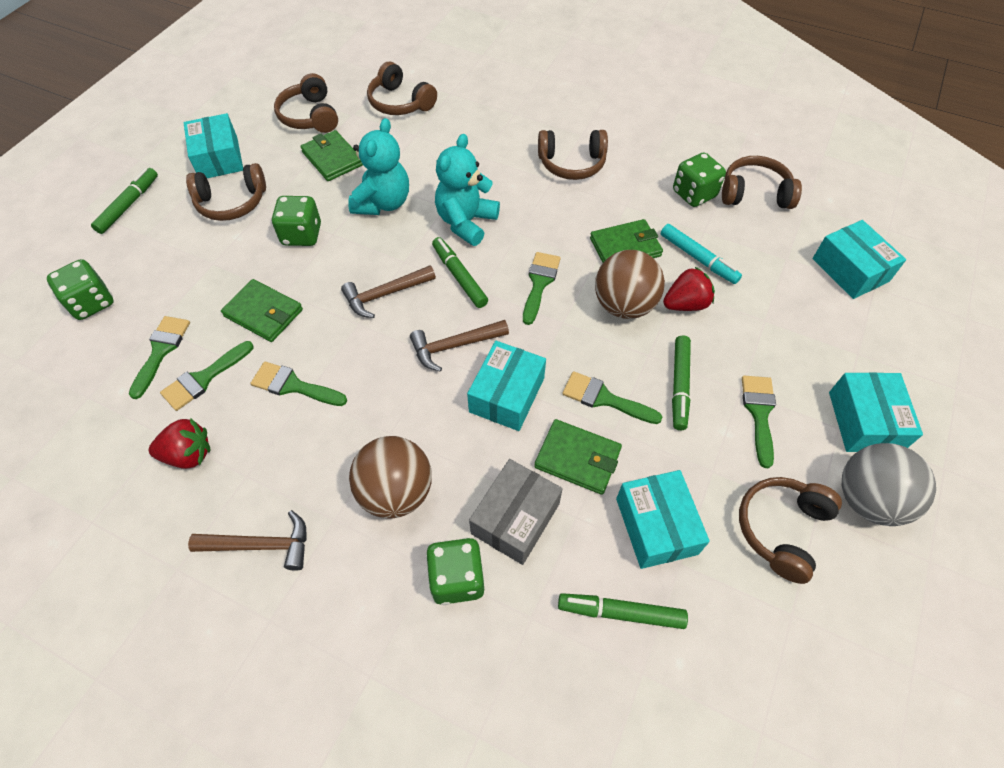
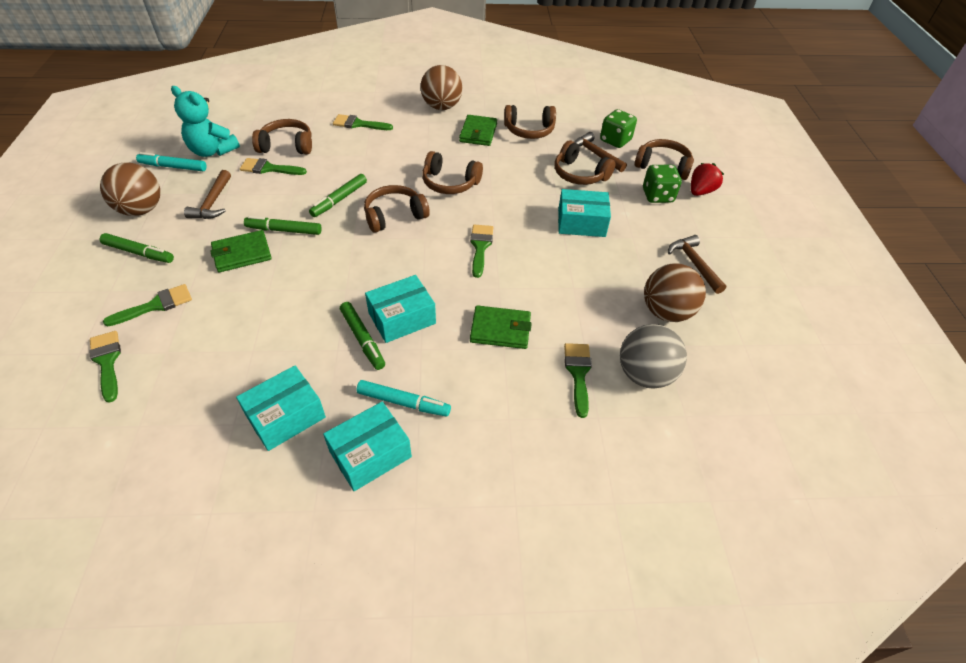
brown ball: [349,436,432,518] [595,250,665,319] = 2 -> [100,162,160,216] [420,65,462,110] [644,263,706,322] = 3
green dice: [47,259,114,320] [271,196,321,246] [426,538,484,605] [673,152,726,207] = 4 -> [600,109,637,148] [643,165,682,203] = 2
green wallet: [221,279,303,342] [300,130,363,181] [534,419,622,495] [590,219,663,263] = 4 -> [210,230,272,272] [459,115,497,146] [470,305,532,349] = 3
grey box: [469,459,563,565] = 1 -> none = 0
red strawberry: [149,418,210,469] [663,267,715,311] = 2 -> [691,163,724,196] = 1
turquoise box: [184,113,243,178] [467,341,546,431] [616,470,710,569] [813,220,906,299] [829,372,923,452] = 5 -> [236,366,326,451] [323,402,412,491] [365,275,436,343] [558,189,611,237] = 4
turquoise marker: [661,224,742,284] = 1 -> [136,152,207,171] [356,380,451,416] = 2
turquoise teddy bear: [348,118,409,215] [435,134,500,246] = 2 -> [171,86,240,157] = 1

